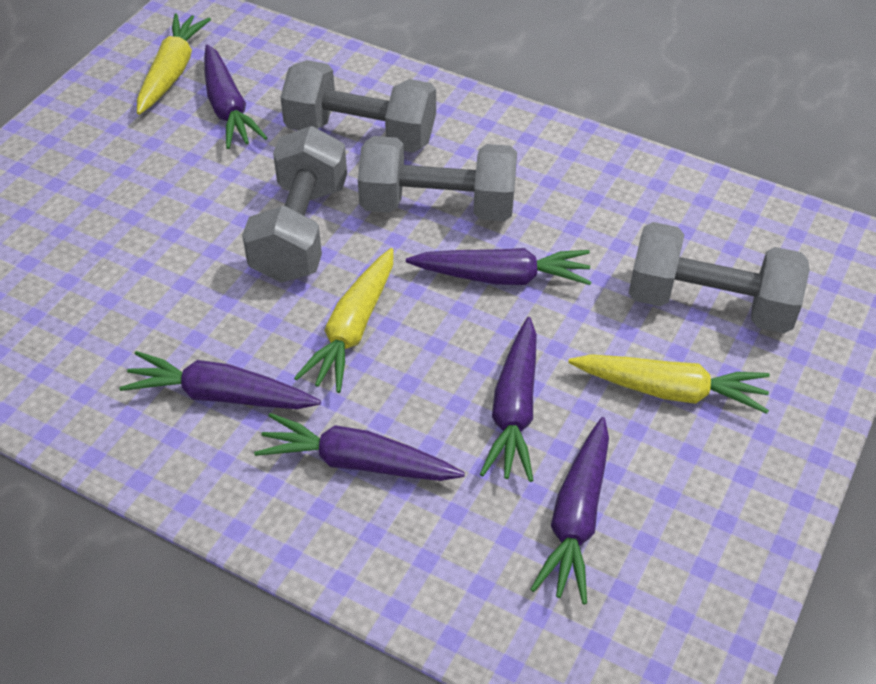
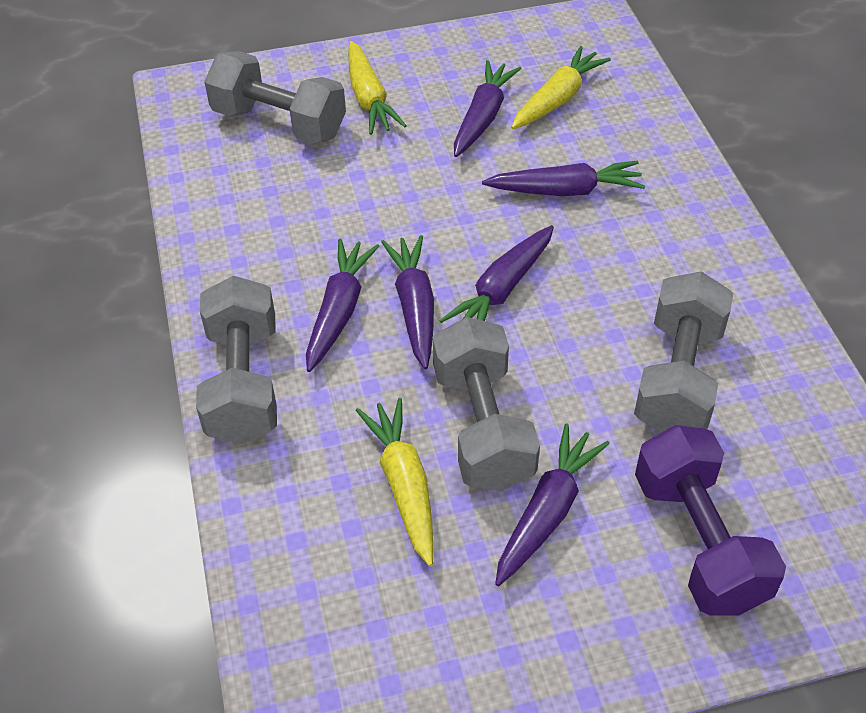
purple dumbbell: none = 0 -> [635,425,786,616] = 1

